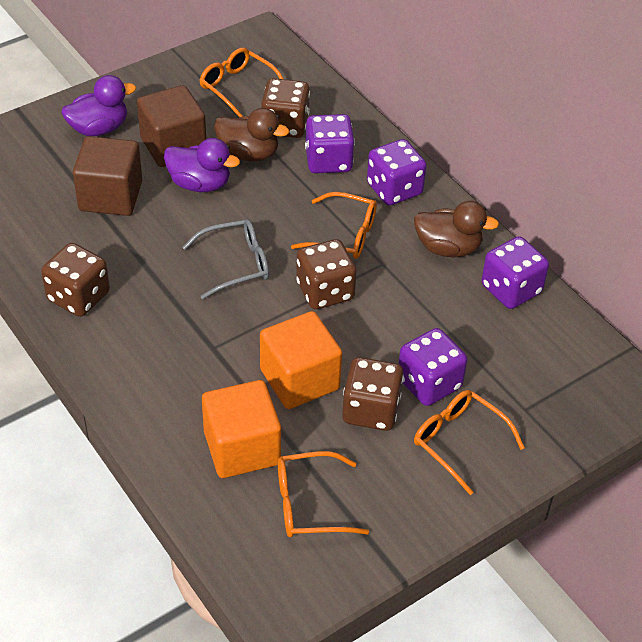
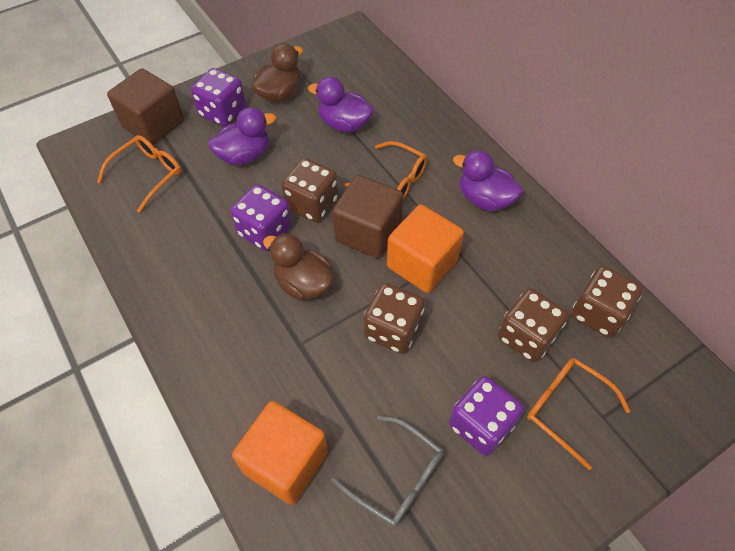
orange glasses: [199,48,283,117] [278,451,369,537] [291,192,377,259] [414,390,525,495] = 4 -> [97,135,181,213] [345,141,427,200] [527,358,630,470] = 3
purple dice: [305,114,355,173] [367,139,427,205] [399,328,468,406] [481,236,549,309] = 4 -> [191,68,246,126] [230,184,292,251] [449,376,524,456] = 3
purple duck: [62,75,136,136] [164,138,240,192] = 2 -> [208,107,276,165] [308,76,374,132] [453,150,523,211] = 3

